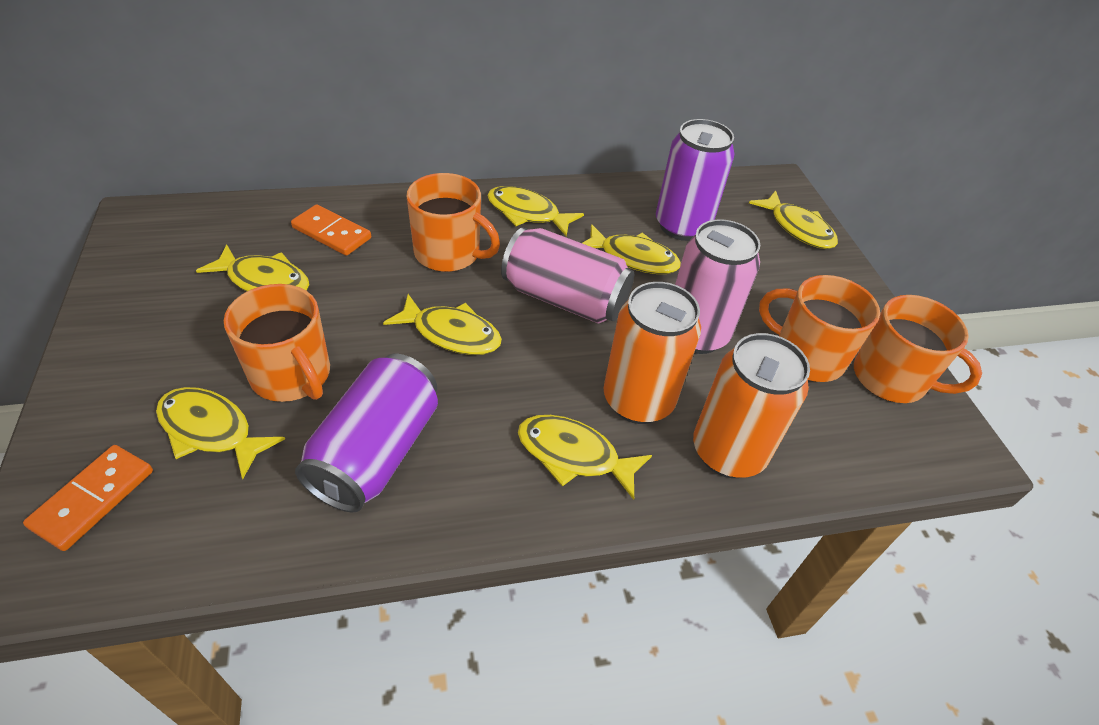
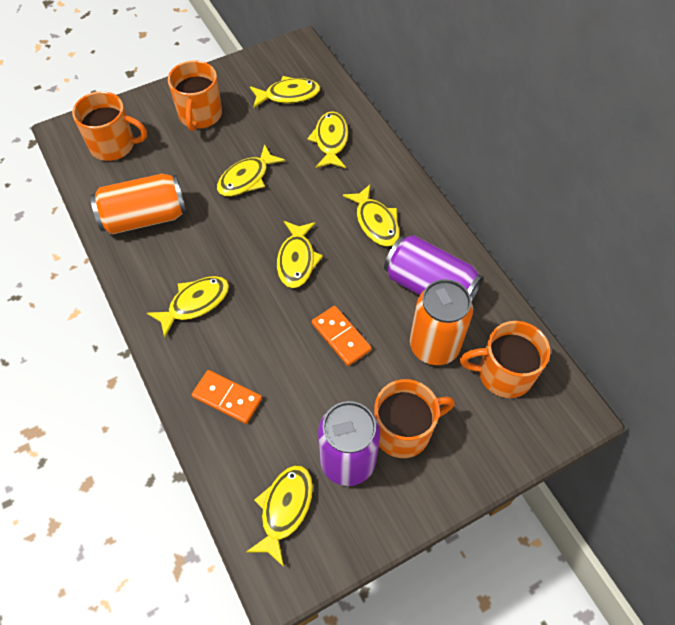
pink can: [501,227,634,323] [675,219,760,354] = 2 -> none = 0

